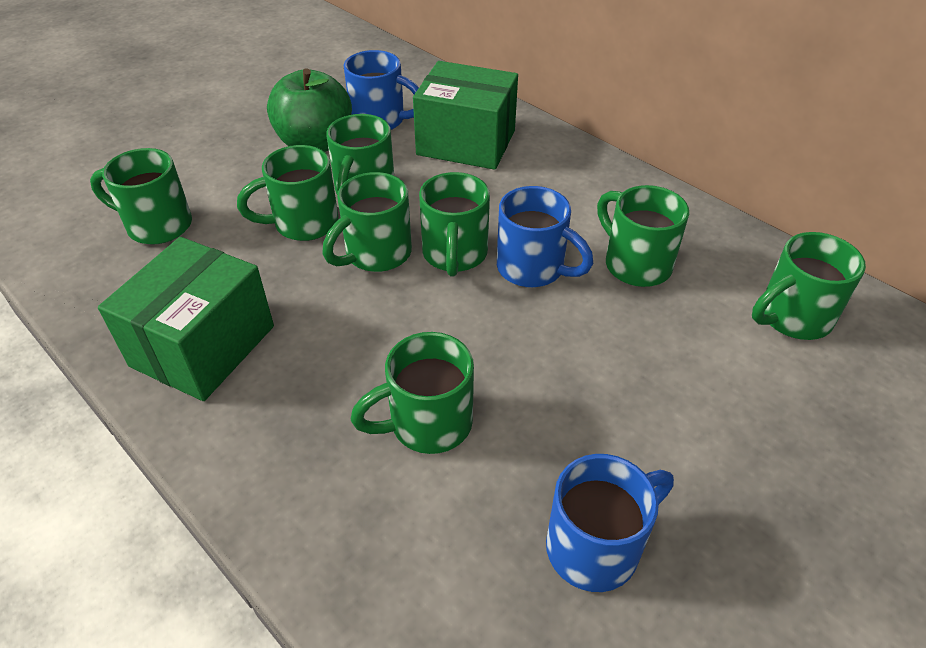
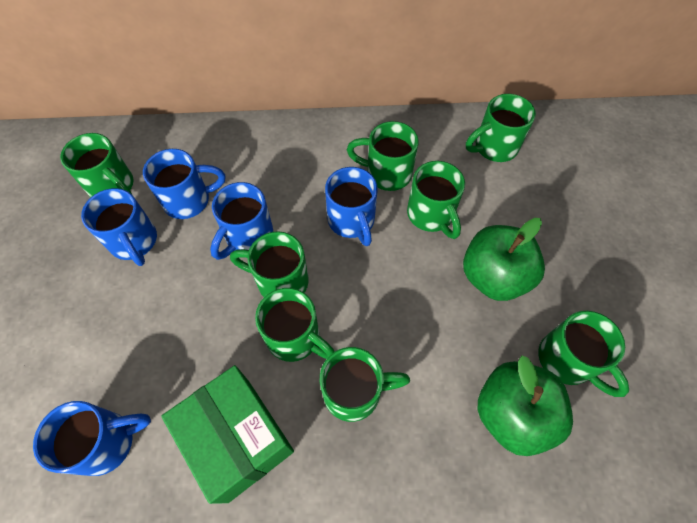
blue mug: [344,50,419,130] [497,186,593,287] [546,454,674,592] = 3 -> [33,401,151,476] [81,188,157,266] [143,149,225,219] [210,182,273,260] [325,167,378,246] = 5
green apple: [267,68,352,152] = 1 -> [463,218,545,301] [478,355,573,456] = 2
green box: [98,237,274,401] [413,61,518,170] = 2 -> [161,365,294,504] = 1

